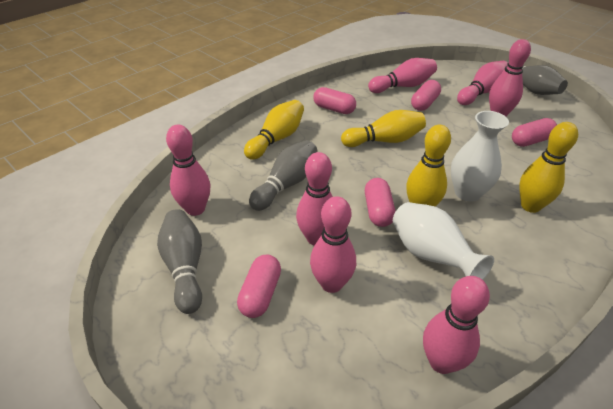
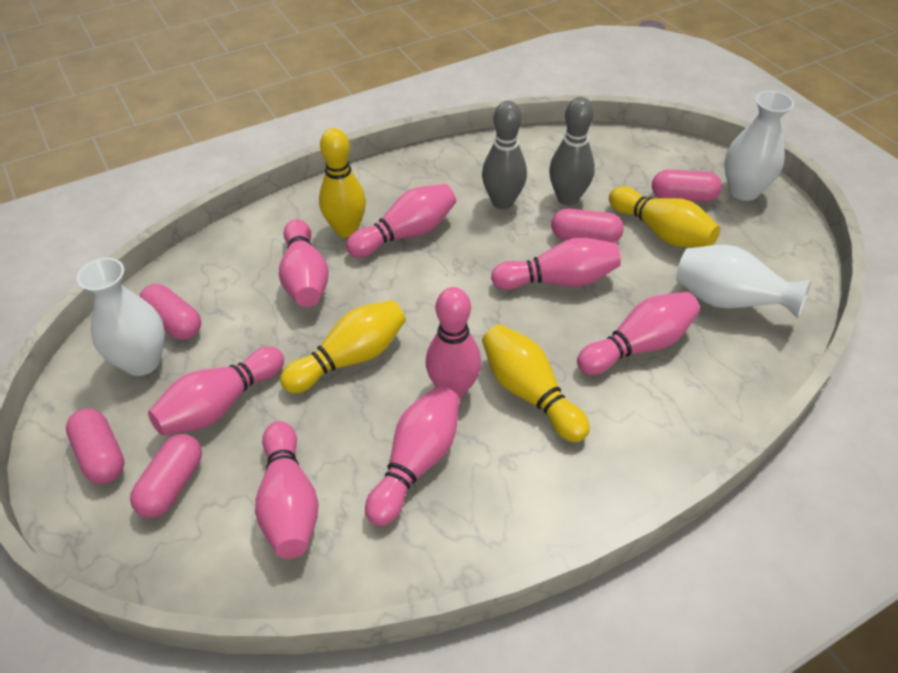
grey bowling pin: [157,209,202,314] [249,140,317,211] [506,61,568,95] = 3 -> [482,101,527,209] [549,97,595,205] = 2
pink bowling pin: [166,125,210,216] [296,152,333,246] [310,196,356,293] [368,58,437,93] [423,276,490,374] [457,61,508,105] [489,39,531,116] = 7 -> [148,347,284,435] [255,421,319,559] [279,219,329,307] [346,184,456,258] [365,386,460,526] [426,287,481,398] [491,238,621,290] [577,292,700,375] = 8
white vase: [393,202,494,280] [451,111,509,202] = 2 -> [77,258,165,376] [676,245,812,318] [724,91,794,201] = 3

